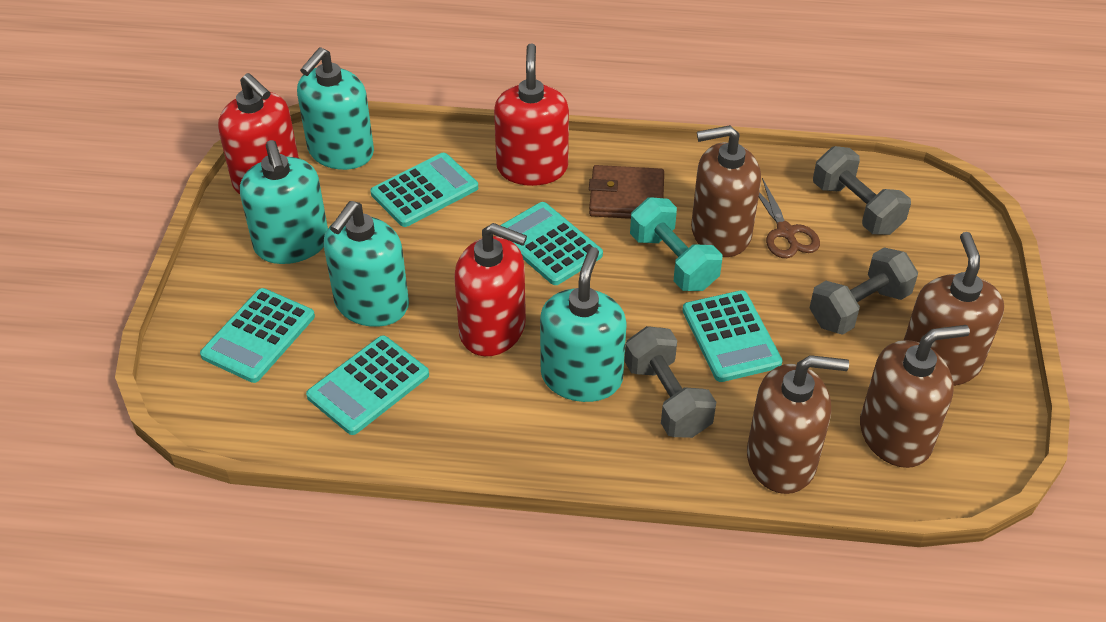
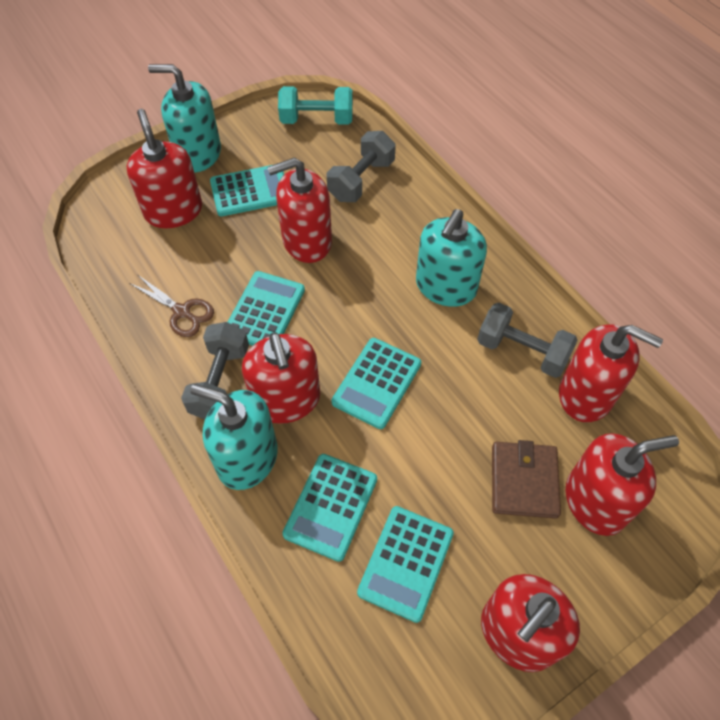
brown soap dispenser: [691,125,761,257] [747,355,849,494] [860,325,970,468] [904,232,1004,386] = 4 -> none = 0
red soap dispenser: [218,73,299,194] [454,223,527,356] [494,43,569,186] = 3 -> [127,109,202,228] [242,332,320,424] [267,158,332,263] [481,574,580,672] [559,324,663,422] [566,433,679,536] = 6
turquoise soap dispenser: [240,140,328,264] [297,48,374,170] [324,201,409,327] [540,247,627,402] = 4 -> [148,64,221,173] [190,384,278,490] [416,209,487,307] = 3

